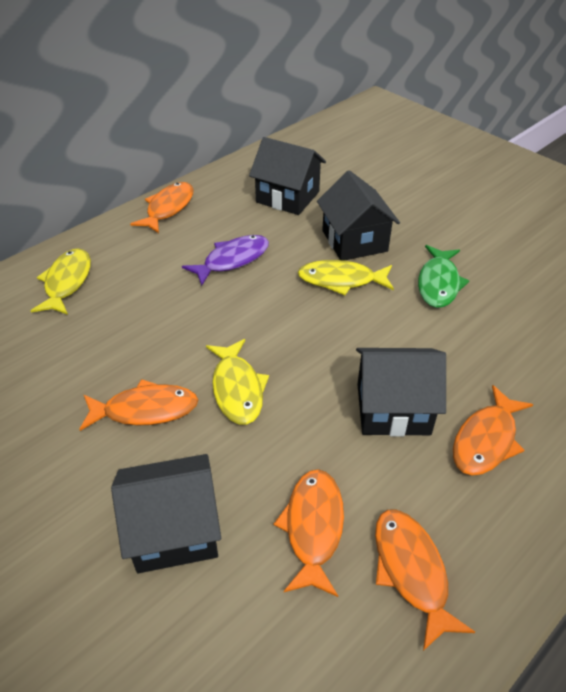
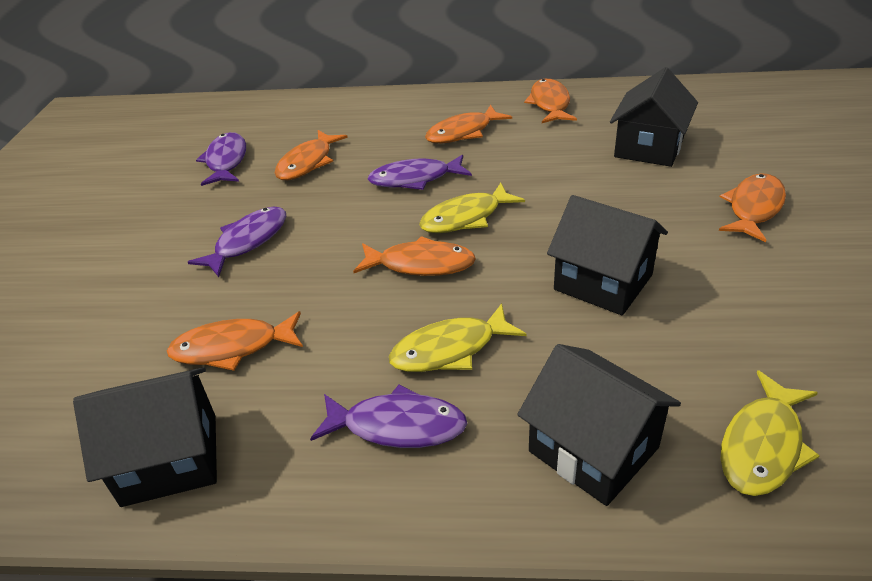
green fish: [418,245,469,308] = 1 -> none = 0
orange fish: [79,379,198,431] [130,182,193,233] [274,469,344,597] [375,510,475,651] [453,385,533,476] = 5 -> [167,311,303,371] [275,130,348,180] [353,236,476,276] [425,105,512,143] [524,79,577,123] [719,173,786,242] = 6
purple fish: [182,235,269,286] = 1 -> [188,207,286,277] [196,132,246,186] [310,385,468,448] [368,154,472,190] = 4

